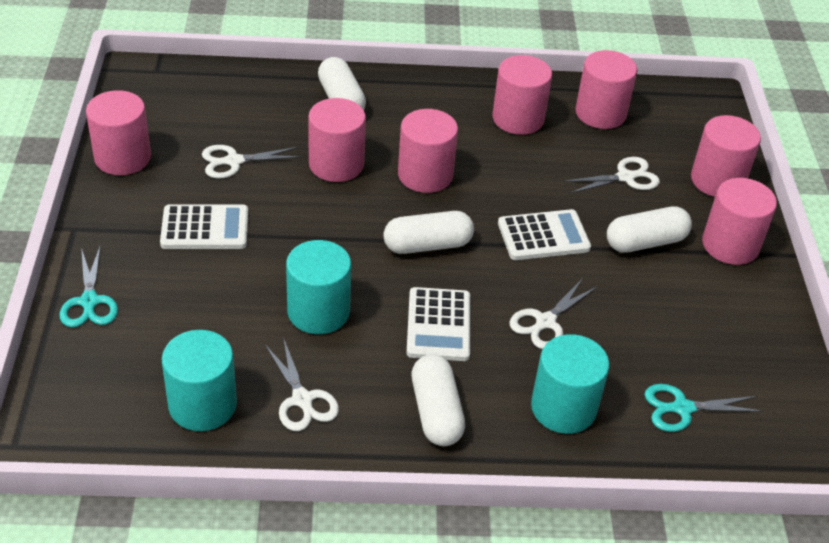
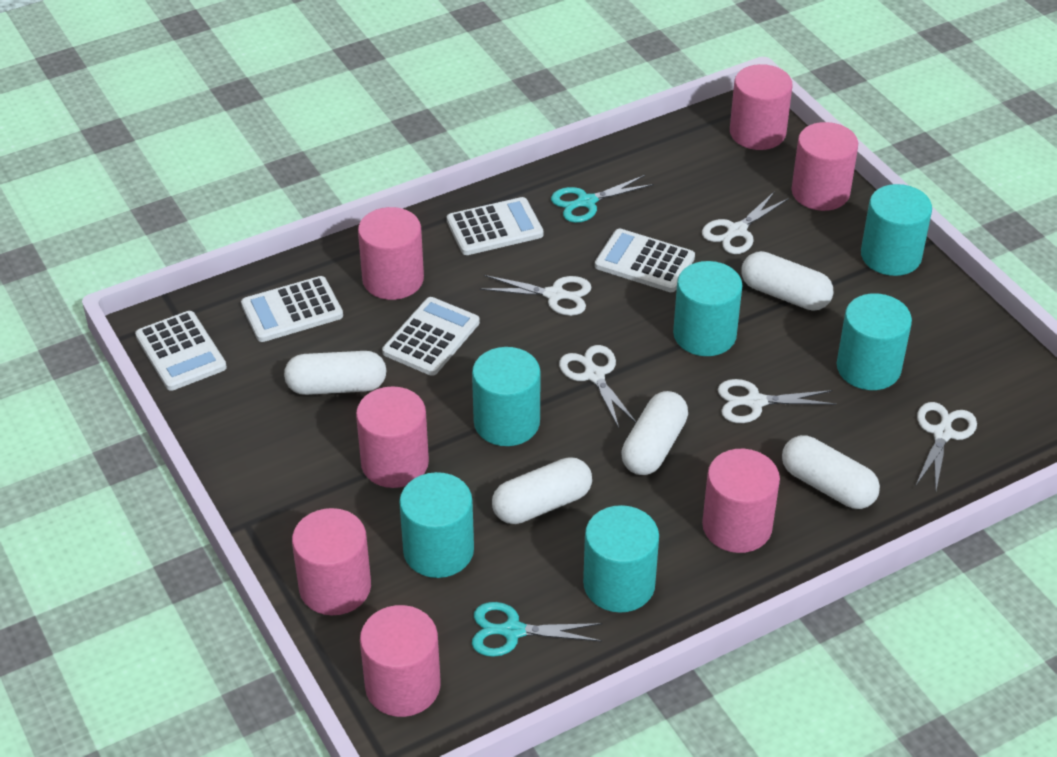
turquoise cylinder: [162,330,237,431] [286,240,351,334] [531,334,610,434] = 3 -> [399,472,474,578] [472,347,541,446] [583,505,659,613] [673,261,743,356] [836,293,912,390] [861,184,932,276] = 6
white calculator: [160,204,248,249] [407,287,470,361] [498,209,591,260] = 3 -> [135,311,227,391] [241,276,343,342] [382,297,480,376] [447,197,544,255] [595,229,695,292] = 5
white capsule: [318,57,366,110] [383,211,474,254] [411,354,465,446] [607,206,692,253] = 4 -> [284,351,386,395] [492,457,592,524] [621,391,688,475] [741,251,833,311] [782,435,880,509] = 5
white scissors: [202,145,302,179] [265,337,339,431] [509,278,598,349] [562,157,660,194] = 4 -> [480,275,592,316] [559,345,636,428] [702,191,789,254] [718,379,836,423] [916,402,977,490] = 5

